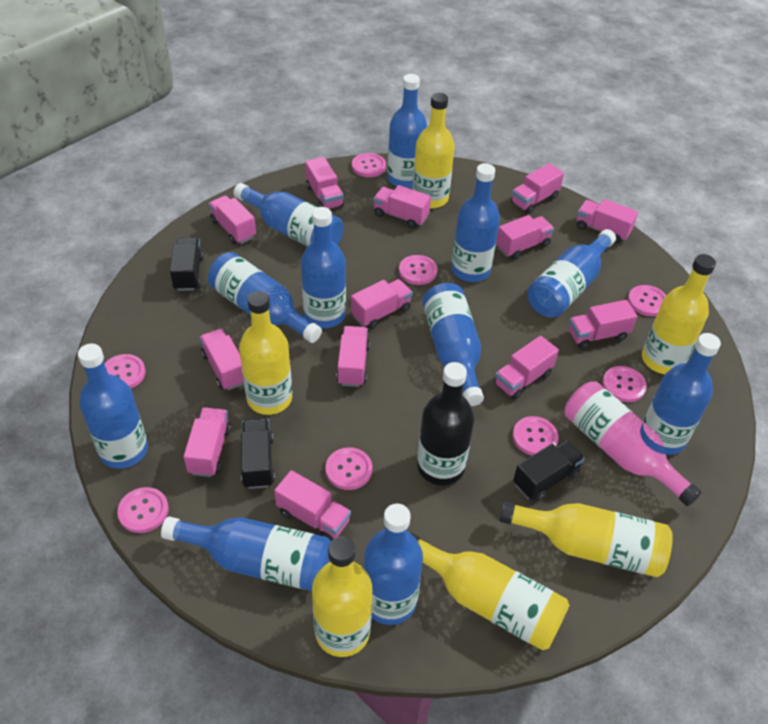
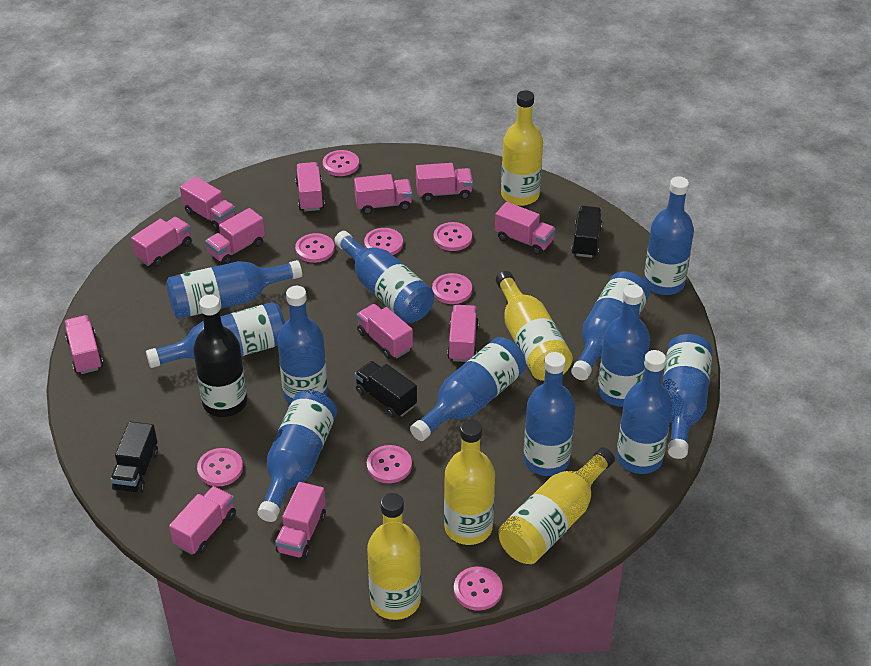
blue bottle: [78,344,148,469] [161,517,331,591] [208,252,322,343] [233,183,344,246] [301,207,346,328] [364,503,423,625] [387,74,427,188] [422,283,484,406] [451,163,500,282] [527,229,616,318] [643,333,721,455] = 11 -> [146,302,285,368] [166,260,302,319] [257,390,337,522] [277,286,328,404] [334,231,434,323] [410,337,526,441] [524,352,575,476] [571,271,650,380] [598,284,650,407] [617,350,672,474] [644,176,694,295] [663,334,712,459] = 12
pink bottle: [565,381,702,506] = 1 -> none = 0
pink truck: [183,407,231,477] [200,329,244,390] [209,196,256,244] [274,470,351,541] [305,157,344,209] [336,326,370,387] [351,279,413,329] [373,185,431,228] [494,336,559,400] [496,215,554,260] [511,163,564,214] [569,300,637,349] [577,199,638,243] = 13 -> [65,315,103,374] [131,217,191,267] [169,486,236,555] [180,176,236,231] [205,208,265,264] [275,482,326,559] [295,162,325,211] [354,174,413,214] [356,304,413,359] [416,163,473,202] [447,305,479,362] [495,202,555,255] = 12
yellow bottle: [239,291,292,415] [312,537,372,657] [410,532,570,650] [413,93,455,208] [499,501,673,577] [642,254,716,374] = 6 -> [367,493,421,620] [444,419,495,545] [496,271,573,381] [498,447,615,564] [501,90,543,206] = 5

